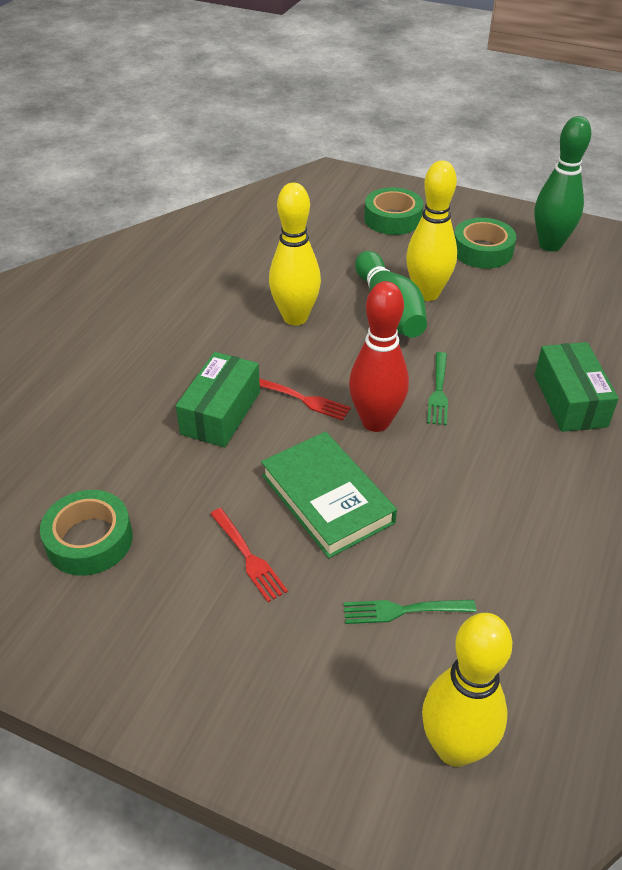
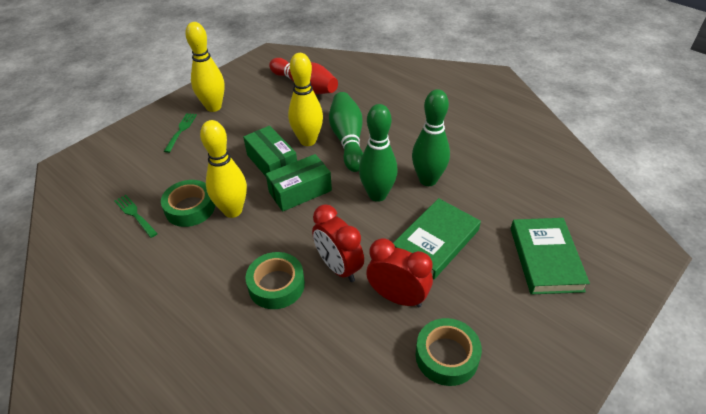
green book: [261,432,397,558] = 1 -> [393,198,481,280] [511,218,590,294] = 2
green bowling pin: [355,251,427,338] [534,116,591,252] = 2 -> [329,92,363,172] [359,104,398,202] [412,89,450,186] = 3
red clock: none = 0 -> [312,204,364,282] [366,238,433,308] = 2
red fork: [210,508,288,602] [259,378,351,421] = 2 -> none = 0

